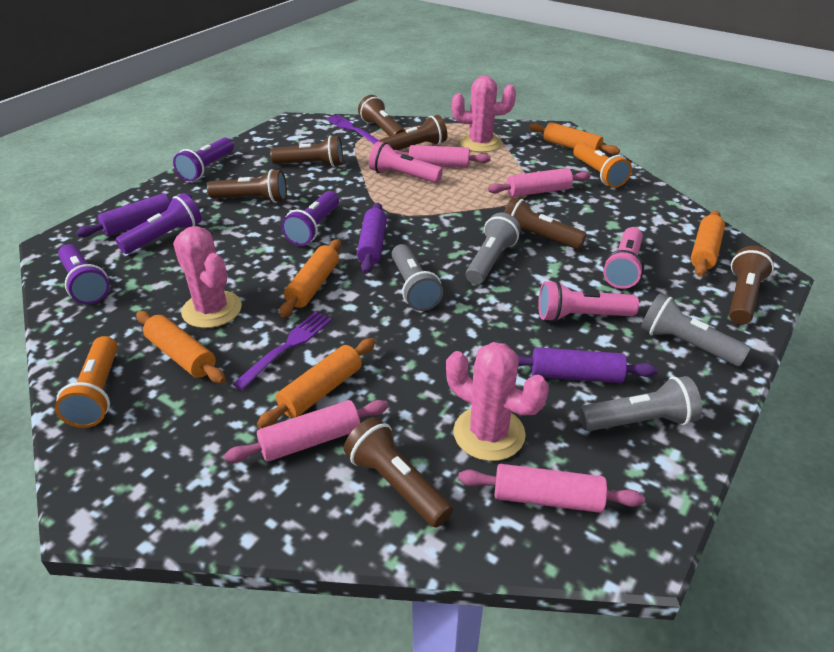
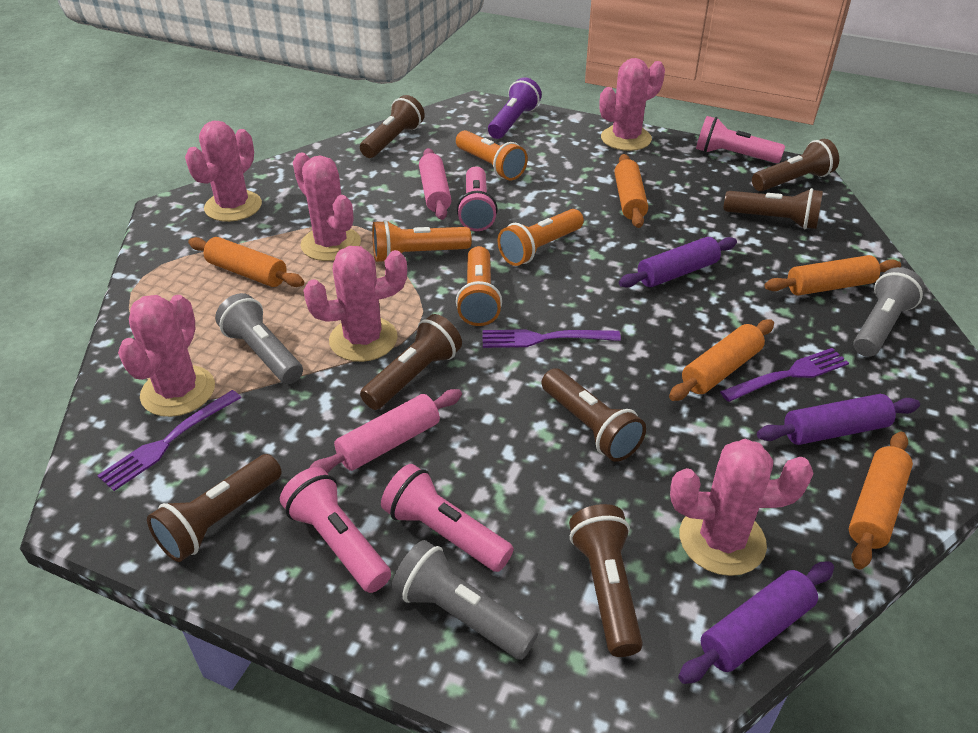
grey flashlight: [391,244,443,311] [466,212,521,285] [579,376,702,431] [641,294,751,366] = 4 -> [215,293,303,384] [392,540,538,660] [853,267,925,357] = 3
orange flashlight: [55,336,118,428] [573,143,632,188] = 2 -> [372,220,472,262] [456,130,528,180] [456,246,502,326] [498,209,584,266] = 4
pink cactus: [173,226,242,328] [446,342,549,461] [452,76,516,152] = 3 -> [118,295,215,417] [185,121,262,222] [293,153,361,261] [303,246,407,362] [600,58,665,151] [670,439,814,576] = 6
pink flashlight: [369,141,443,183] [538,280,639,322] [603,227,644,289] = 3 -> [280,467,391,593] [381,464,514,572] [457,166,497,231] [696,116,785,163] = 4
pink rolling pin: [224,400,389,463] [394,145,491,168] [458,464,645,513] [488,168,590,197] = 4 -> [309,389,462,473] [419,148,451,220] = 2
purple flashlight: [58,244,110,304] [115,193,202,254] [173,137,234,181] [282,191,339,246] = 4 -> [488,77,542,139] = 1
purple fork: [233,311,332,390] [326,115,379,144] = 2 -> [97,390,241,491] [482,329,621,348] [720,348,849,402] = 3

